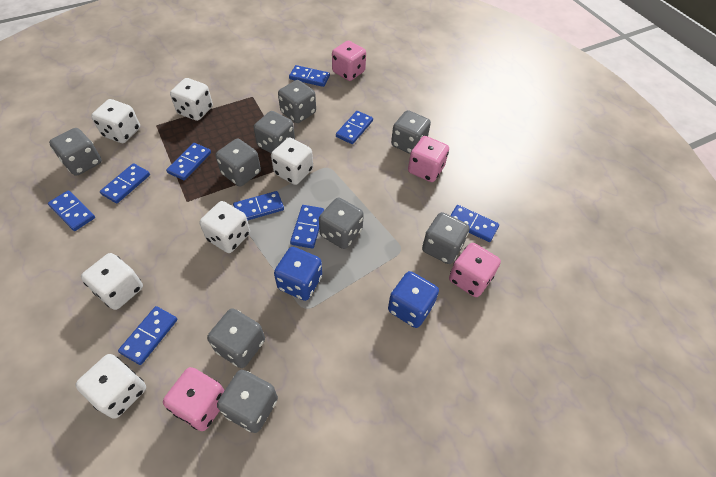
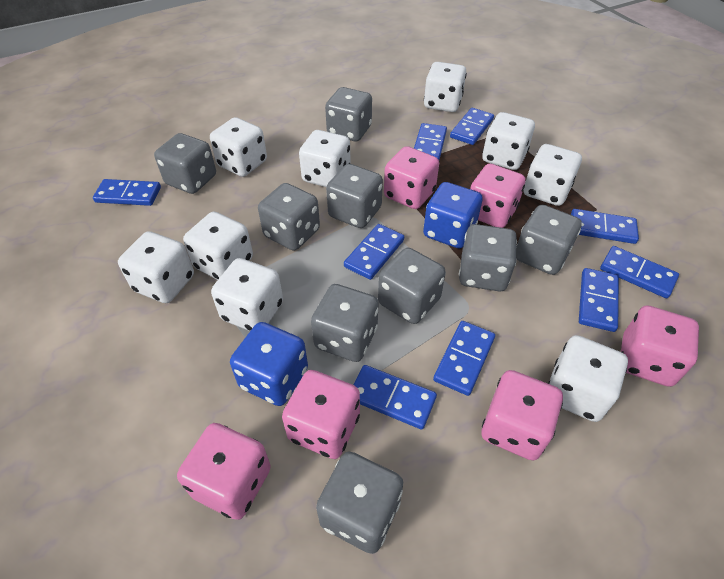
pink dice: [163,367,225,431] [332,41,366,81] [408,136,449,182] [449,243,501,297] = 4 -> [177,423,271,520] [282,370,360,459] [384,146,439,209] [470,164,526,228] [482,370,563,460] [621,305,699,387] = 6
white dice: [75,354,146,419] [81,253,143,310] [91,99,140,143] [170,78,213,121] [200,201,250,253] [271,137,313,185] = 6 -> [118,231,194,303] [183,212,253,280] [210,117,267,177] [211,258,283,331] [299,130,351,187] [424,62,467,112] [482,112,535,170] [524,144,582,206] [548,335,628,422] = 9

